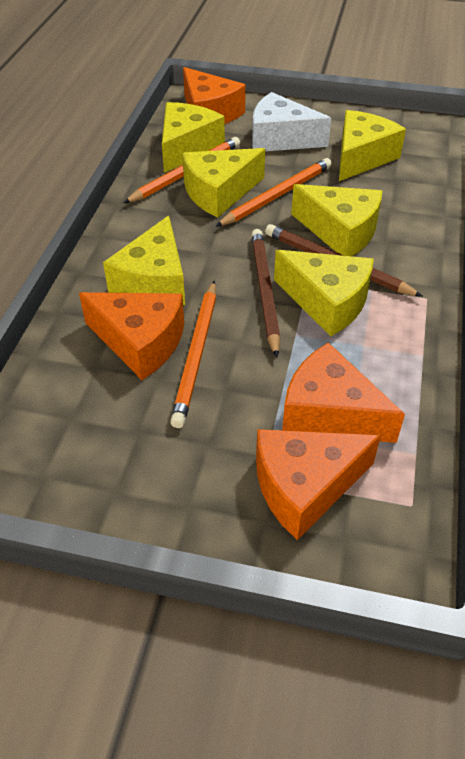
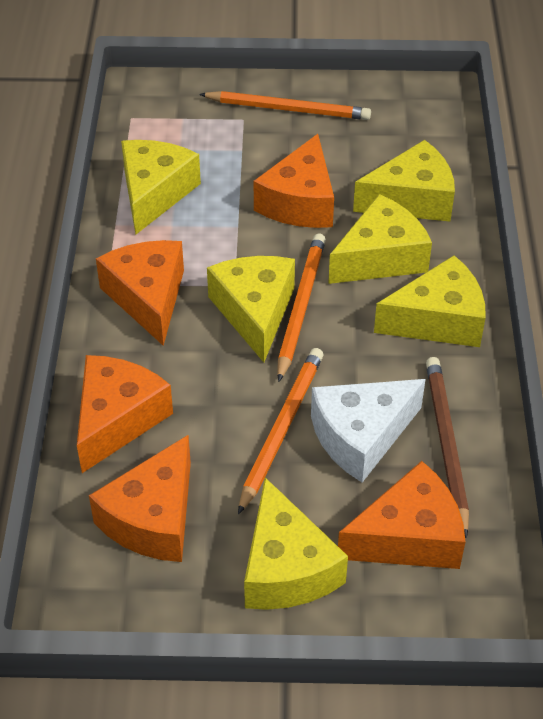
brown pencil: [251,229,280,358] [265,224,423,297] = 2 -> [426,357,469,538] = 1
orange cheese: [79,292,184,380] [183,67,246,124] [256,429,381,540] [282,342,405,443] = 4 -> [77,355,173,473] [89,435,191,562] [96,240,184,346] [254,134,334,228] [338,461,465,569] = 5

